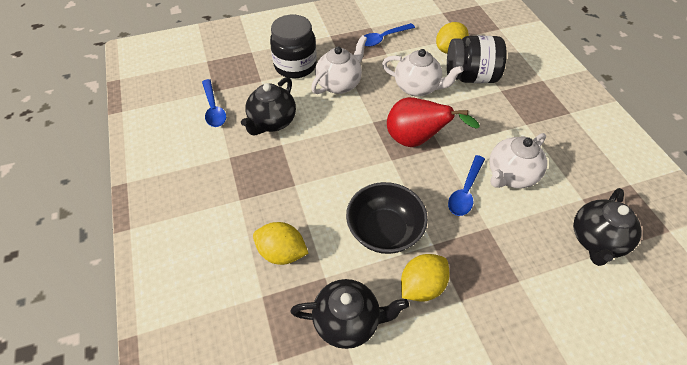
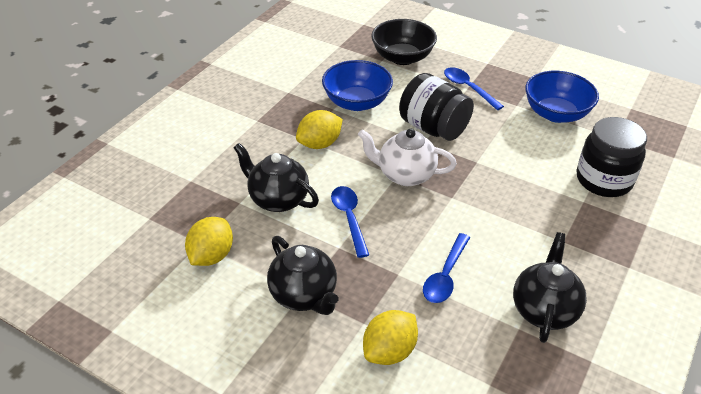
blue bowl: none = 0 -> [322,60,393,111] [525,71,599,123] = 2
red pear: [387,97,480,147] = 1 -> none = 0
white teapot: [311,35,367,94] [382,49,463,97] [489,133,547,188] = 3 -> [358,128,457,186] = 1

